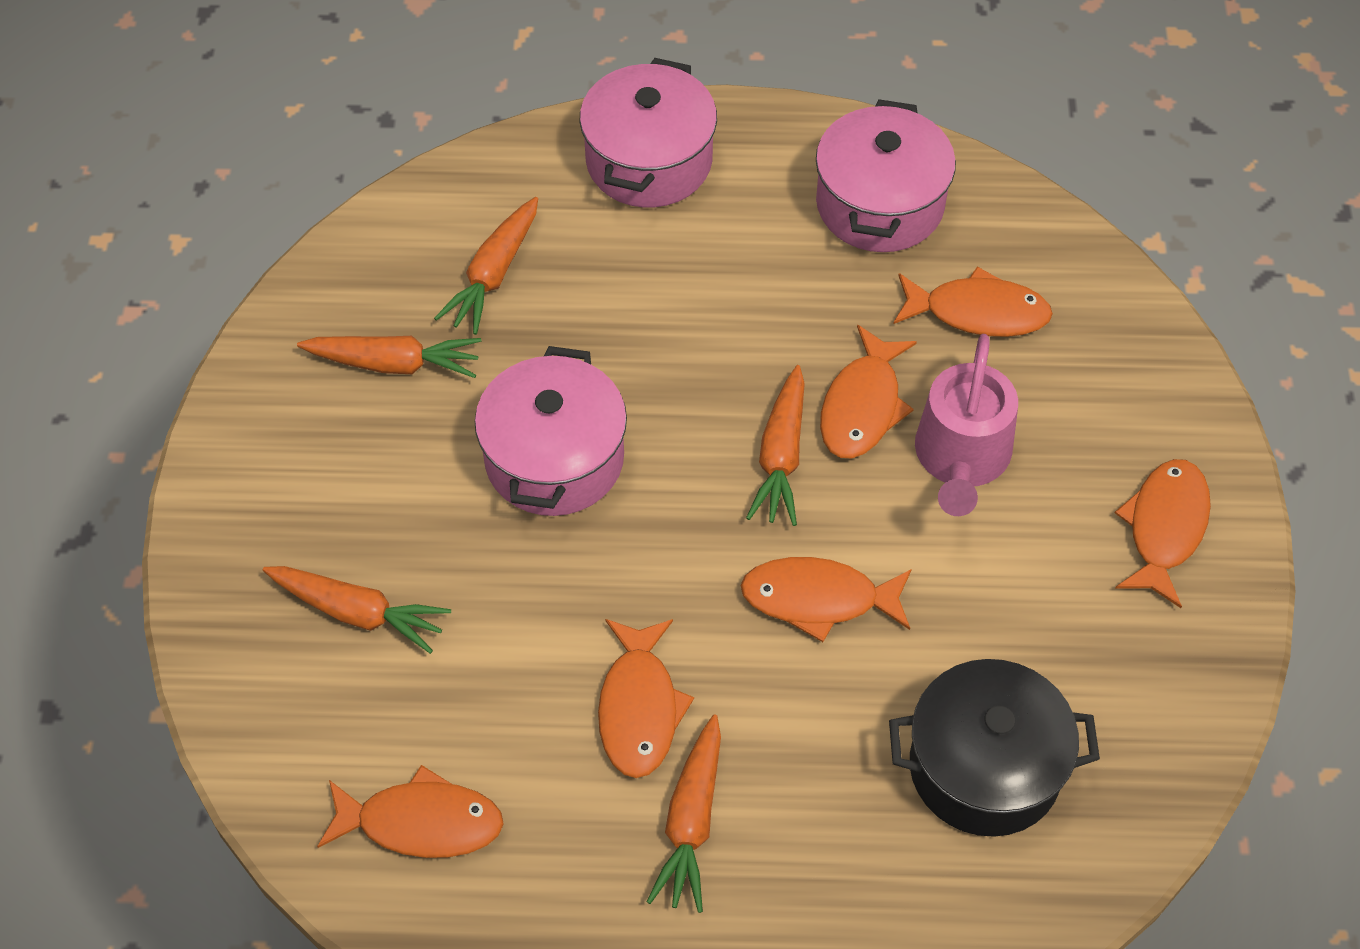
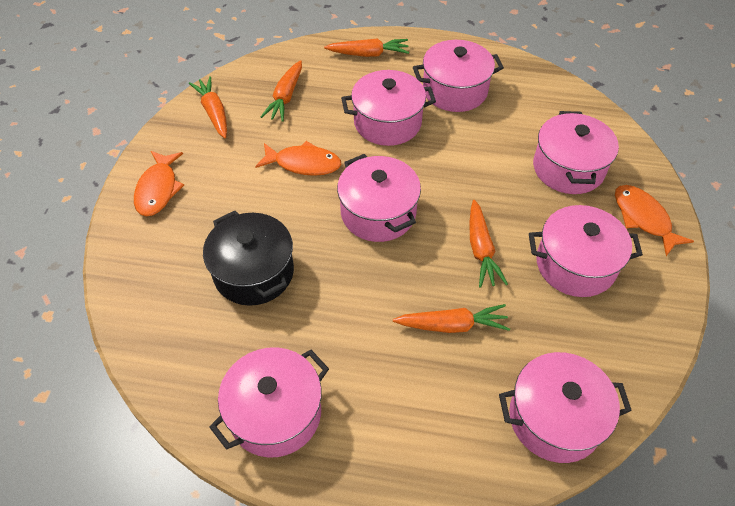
orange fish: [317,765,504,858] [598,619,694,778] [741,557,912,642] [820,325,917,459] [893,266,1053,337] [1115,459,1211,608] = 6 -> [134,151,184,216] [255,141,341,176] [615,185,694,256] = 3
pink pot: [475,346,627,516] [580,58,717,207] [816,99,956,252] = 3 -> [209,347,329,458] [337,154,421,242] [341,70,436,146] [413,40,504,112] [499,352,632,463] [529,205,643,297] [533,111,619,194] = 7
pink watering can: [915,334,1018,516] = 1 -> none = 0

